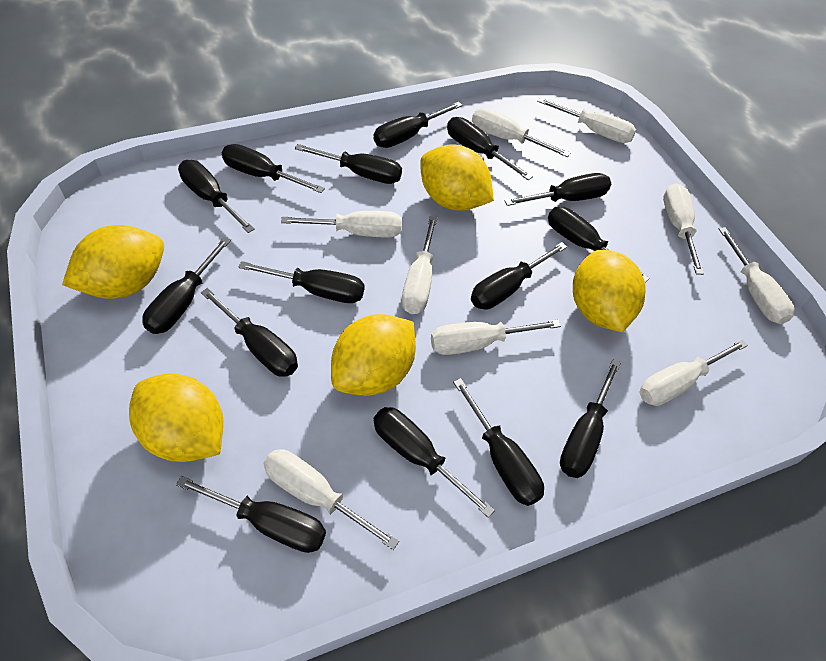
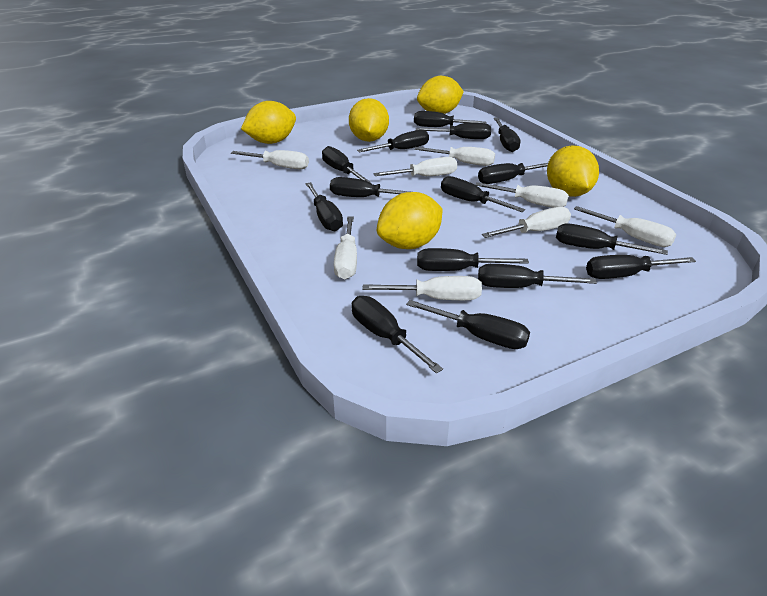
white screwdriver: [263,449,399,550] [281,211,402,237] [402,216,438,314] [431,320,561,355] [472,108,570,157] [537,98,636,143] [639,339,748,406] [663,183,704,275] [719,227,795,324] = 9 -> [231,150,309,169] [334,216,357,279] [362,276,482,300] [374,157,457,176] [414,147,495,166] [475,182,569,208] [482,207,571,238] [574,206,676,247] = 8

